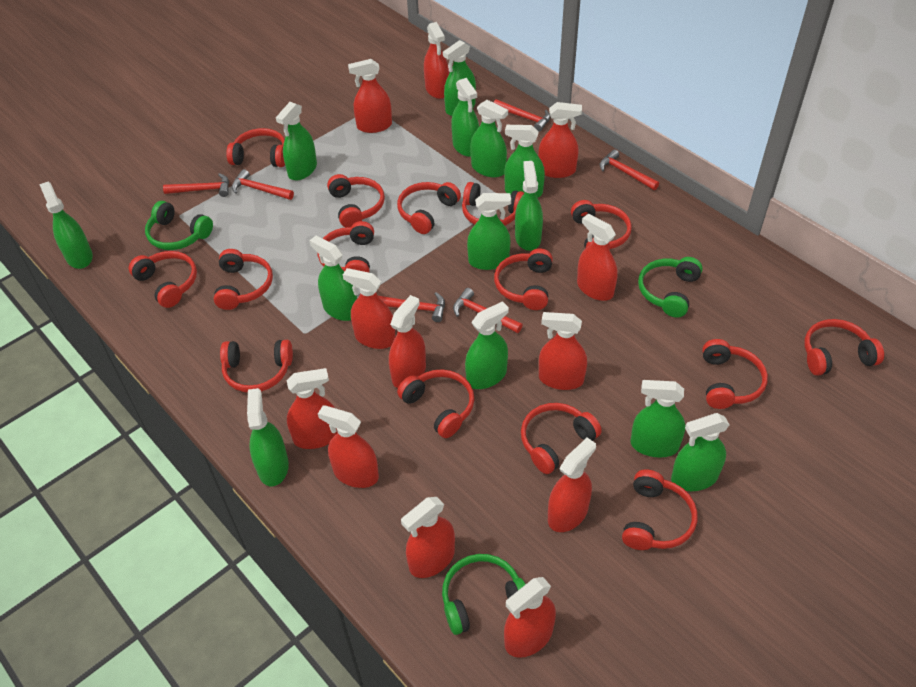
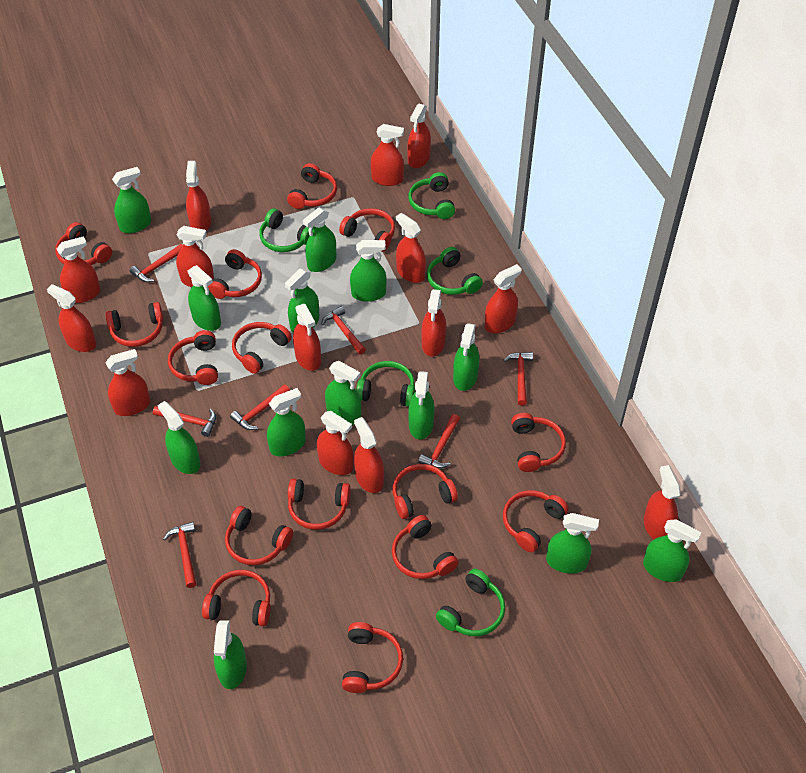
green headphones: [145,201,213,250] [442,554,526,635] [638,257,703,318] = 3 -> [259,208,313,252] [356,361,415,407] [408,172,455,219] [427,247,483,295] [436,569,505,636] = 5
red hammer: [163,173,229,197] [232,169,294,200] [378,292,445,322] [453,288,523,333] [494,99,551,132] [600,149,659,190] = 6 -> [130,244,183,282] [153,406,216,437] [163,522,196,588] [230,384,290,430] [321,306,366,355] [418,414,460,469] [504,352,533,405] = 7
red spray bottle: [287,368,338,449] [318,405,379,488] [343,268,396,349] [348,59,392,133] [389,295,426,388] [401,497,455,578] [424,22,449,99] [504,577,556,658] [538,102,582,178] [539,312,587,390] [548,438,596,532] [577,214,618,301] = 12 -> [47,284,96,352] [57,236,100,303] [105,349,150,416] [176,226,214,287] [186,161,211,231] [293,304,321,371] [317,411,354,475] [354,417,384,493] [371,124,404,186] [396,213,426,283] [407,103,431,168] [421,289,446,356] [485,264,522,333] [644,465,680,540] = 14

